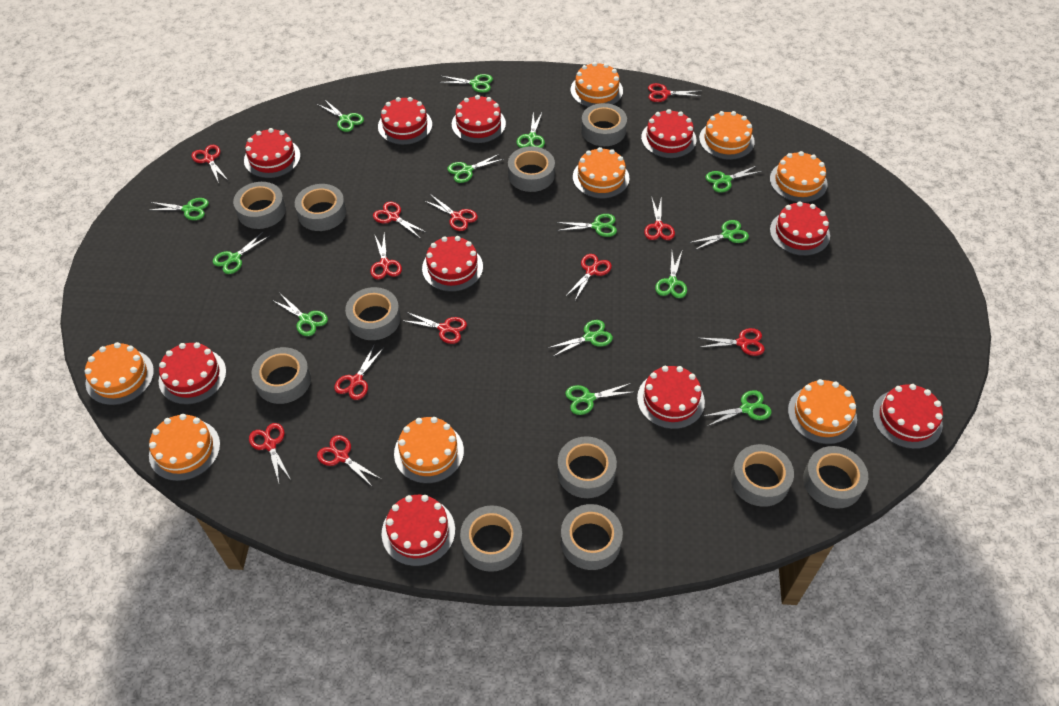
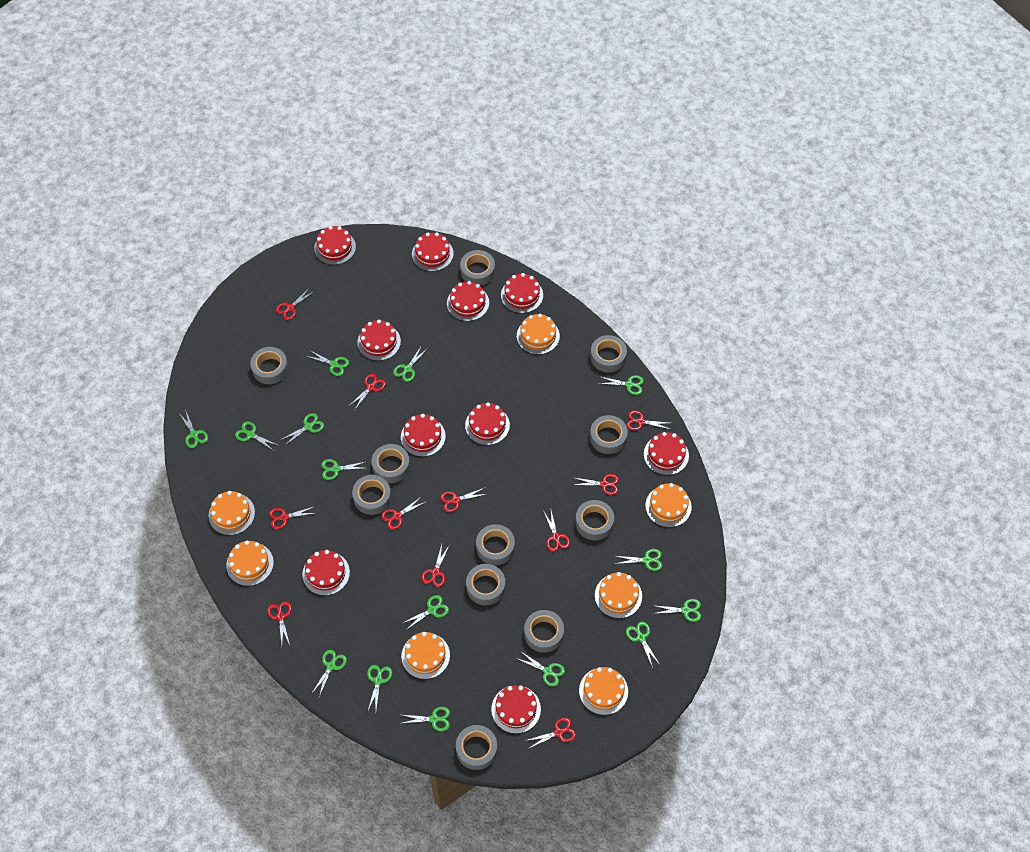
green scissors: [150,198,209,220] [213,231,270,274] [272,294,328,336] [317,99,364,132] [439,74,493,93] [447,154,504,183] [516,113,545,148] [548,320,613,357] [556,214,617,237] [565,383,633,415] [655,252,687,298] [689,220,749,251] [704,390,772,426] [705,165,763,192] = 14 -> [178,409,208,448] [235,421,277,451] [280,413,324,446] [306,350,349,376] [311,650,347,696] [321,459,368,480] [367,665,392,710] [393,345,428,382] [402,707,450,731] [403,595,449,630] [516,652,565,687] [598,375,644,395] [615,549,662,571] [626,622,660,668] [652,599,701,622] = 15
orange cake: [85,342,154,405] [149,414,220,481] [394,417,464,484] [570,62,623,107] [573,147,629,198] [699,111,755,160] [770,151,828,203] [788,379,857,444] = 8 -> [209,491,255,535] [226,541,274,586] [401,632,450,679] [517,314,560,355] [579,667,628,715] [595,572,642,618] [645,483,692,527] = 7
red scissors: [192,145,228,183] [249,423,291,483] [317,435,381,486] [334,344,384,400] [370,233,402,279] [373,202,428,238] [401,312,467,344] [423,194,478,231] [565,254,612,300] [644,196,675,240] [648,83,702,102] [698,328,765,356] = 12 -> [267,601,292,645] [269,506,316,529] [276,287,315,320] [349,374,386,409] [381,496,425,530] [421,544,449,587] [440,488,487,512] [525,717,576,749] [544,511,570,552] [574,474,619,495] [626,410,672,431] = 11

